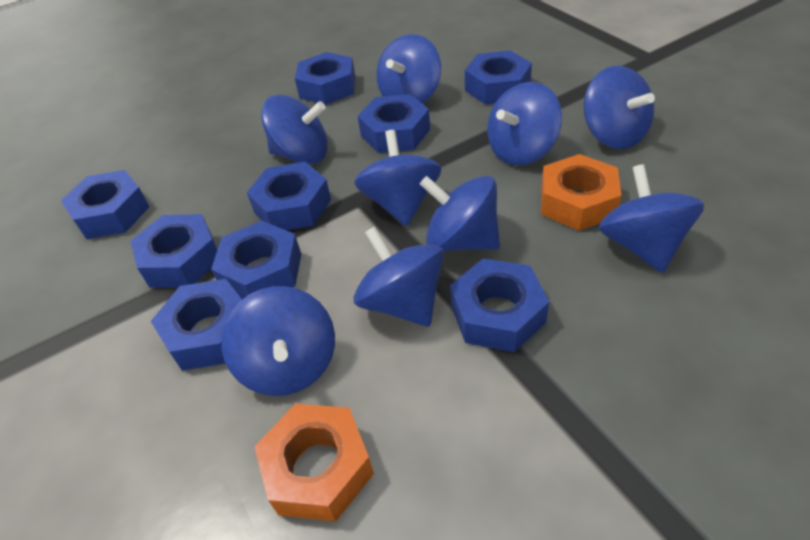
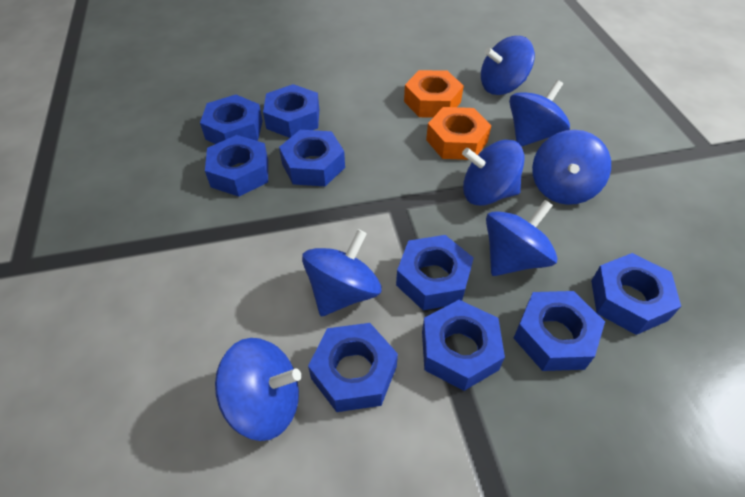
blue spinning top: [221,286,335,396] [261,95,328,164] [354,130,441,226] [354,226,444,327] [377,34,441,104] [420,176,500,252] [487,82,562,166] [584,66,655,149] [599,164,704,273] = 9 -> [215,338,301,441] [302,229,382,316] [462,140,524,206] [481,36,535,95] [486,200,557,276] [509,80,570,147] [532,130,611,205] = 7

